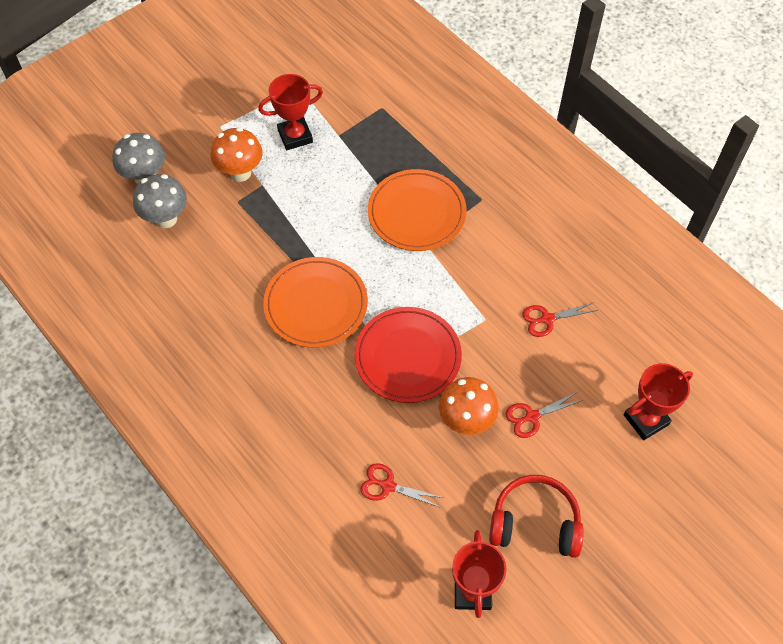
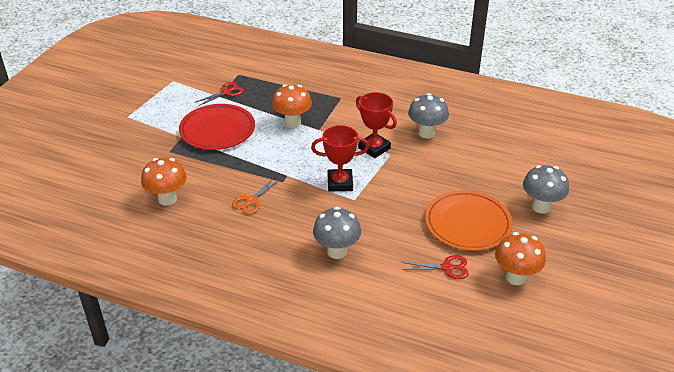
grey mushroom: [112,133,165,185] [133,174,187,228] = 2 -> [313,207,361,259] [408,93,449,138] [523,165,569,213] = 3
orange mushroom: [211,127,263,182] [439,377,499,435] = 2 -> [141,158,187,206] [272,84,312,128] [495,232,546,285] = 3
orange plate: [263,257,368,348] [368,169,467,251] = 2 -> [425,190,513,251] = 1
orange scissors: none = 0 -> [232,177,279,215] = 1
red headphones: [489,475,584,558] = 1 -> none = 0
red scissors: [360,463,444,508] [505,392,583,438] [522,302,598,337] = 3 -> [194,82,244,106] [402,255,469,279] = 2
red trophy: [258,74,323,150] [452,530,507,618] [623,363,693,440] = 3 -> [311,125,369,192] [356,92,397,158] = 2

